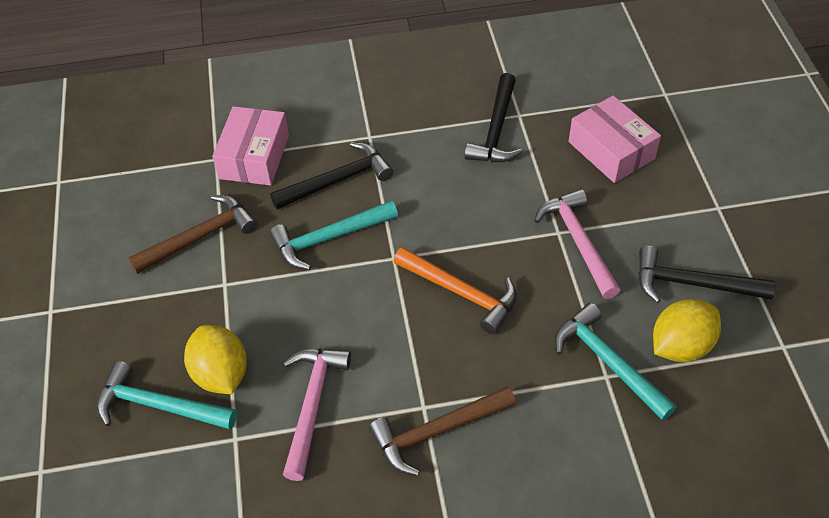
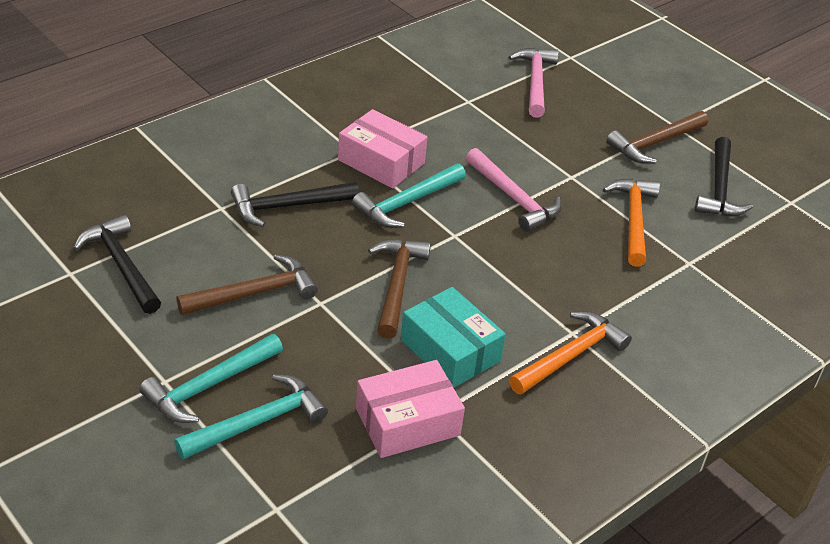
brown hammer: [128,195,257,274] [369,386,516,476] = 2 -> [176,254,318,315] [368,239,431,339] [606,111,708,164] = 3
orange hammer: [393,247,517,334] = 1 -> [509,311,632,395] [603,179,660,267] = 2
turquoise box: none = 0 -> [401,287,506,388] = 1
yellow lemon: [184,325,247,394] [653,299,721,362] = 2 -> none = 0

